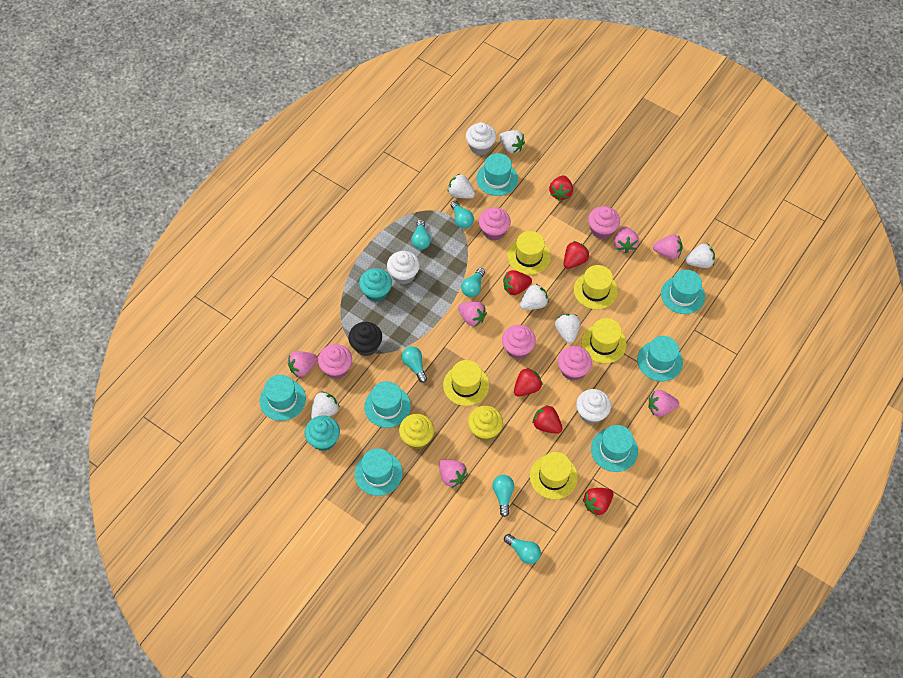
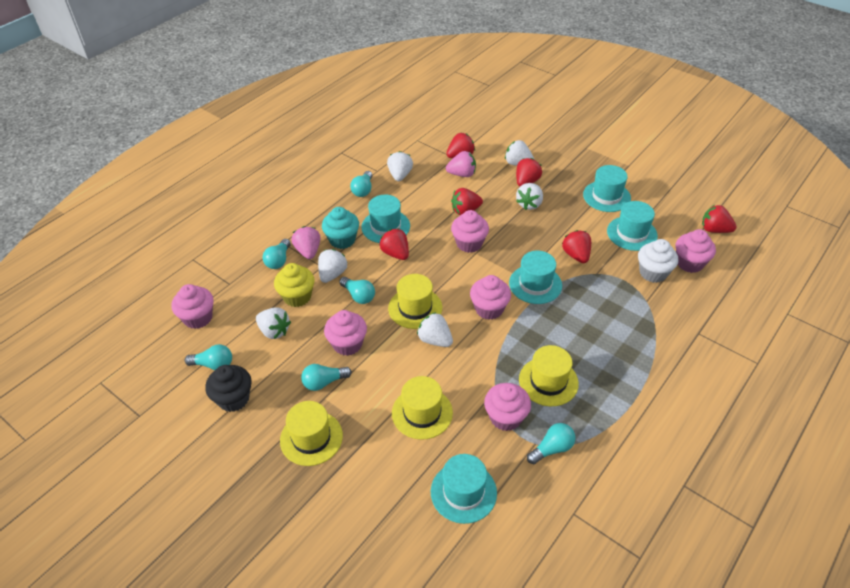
pink cupcake: [318,344,352,379] [479,207,511,241] [502,325,536,359] [558,346,592,381] [588,206,620,239] = 5 -> [171,284,214,329] [324,310,367,356] [451,210,489,253] [470,275,511,320] [484,383,531,431] [676,229,716,273] = 6
pink strawberry: [288,351,318,377] [439,459,468,488] [458,301,487,326] [614,227,639,253] [649,390,679,417] [653,234,683,259] = 6 -> [291,226,320,259] [446,151,476,177] = 2
turquoise cupcake: [304,415,340,451] [359,268,392,302] = 2 -> [322,207,359,249] = 1
turquoise hat: [260,375,306,421] [355,448,403,496] [364,381,411,428] [476,153,518,196] [591,425,638,472] [637,336,683,381] [661,270,705,314] = 7 -> [361,195,410,243] [431,454,497,524] [509,251,562,304] [583,165,631,212] [607,201,658,251] = 5
white cupcake: [387,251,420,284] [466,122,496,155] [576,389,611,424] = 3 -> [638,239,678,283] = 1
yellow cupcake: [399,414,434,449] [468,406,503,441] = 2 -> [274,263,314,307] = 1
yellow hat: [443,360,489,406] [507,231,551,275] [530,452,578,499] [574,265,618,310] [581,318,627,363] = 5 -> [280,401,343,466] [388,274,442,329] [392,376,453,440] [519,345,579,406] = 4

